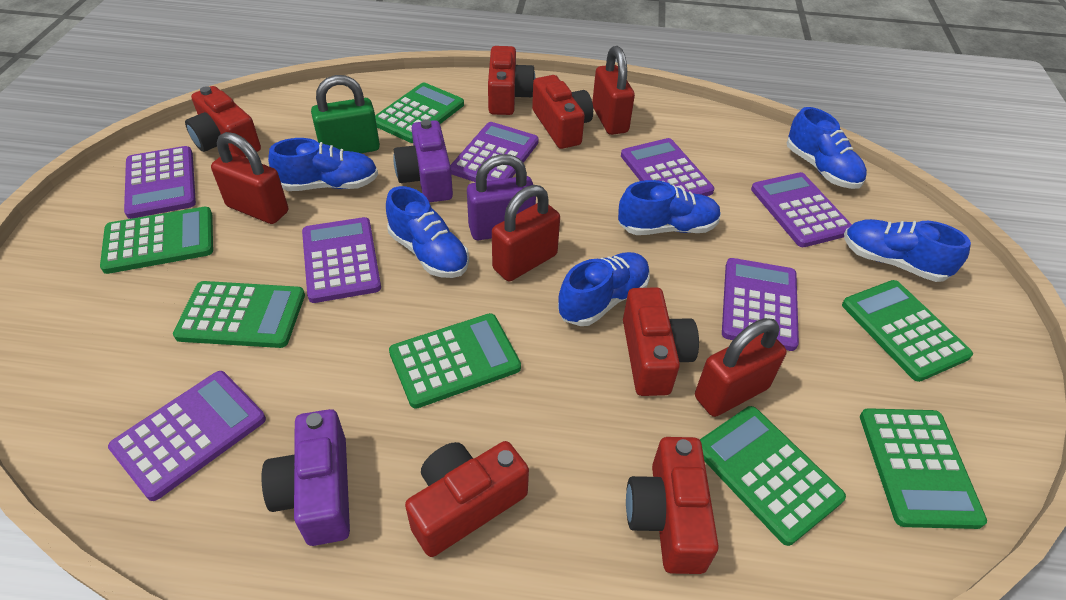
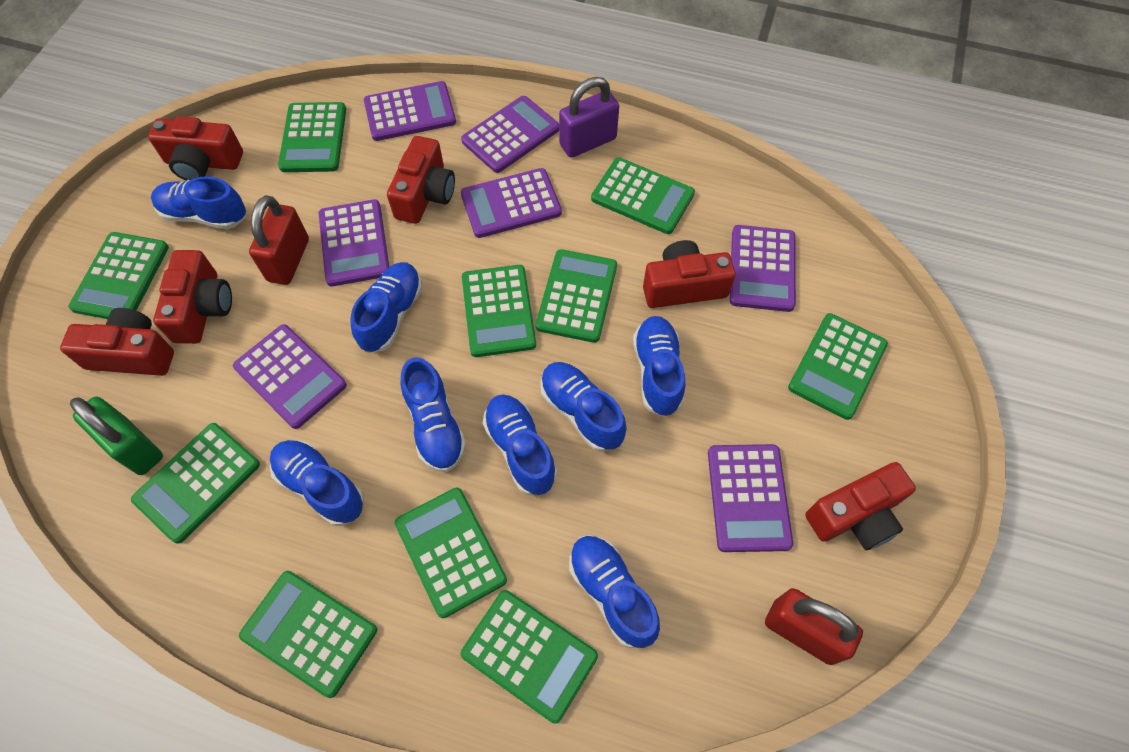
blue shoe: [268,138,378,191] [386,186,469,278] [558,252,650,326] [618,180,721,235] [787,107,867,189] [844,219,971,282] = 6 -> [151,176,246,229] [270,440,364,526] [351,262,422,353] [400,357,466,472] [483,394,557,495] [540,362,626,452] [569,535,660,648] [633,316,685,417] = 8
green calculator: [100,207,213,274] [173,281,305,348] [375,83,464,143] [389,313,521,409] [700,406,846,546] [842,280,973,382] [860,408,987,529] = 7 -> [68,232,169,319] [131,423,260,544] [239,571,377,698] [278,102,346,172] [395,488,507,618] [461,590,598,724] [462,265,536,357] [536,249,617,343] [591,157,695,234] [788,313,888,420] = 10
purple camera: [262,409,350,546] [393,119,453,202] = 2 -> none = 0
red padlock: [211,132,288,224] [492,185,560,281] [592,46,635,135] [695,318,787,417] = 4 -> [249,195,309,285] [765,588,863,665] = 2

